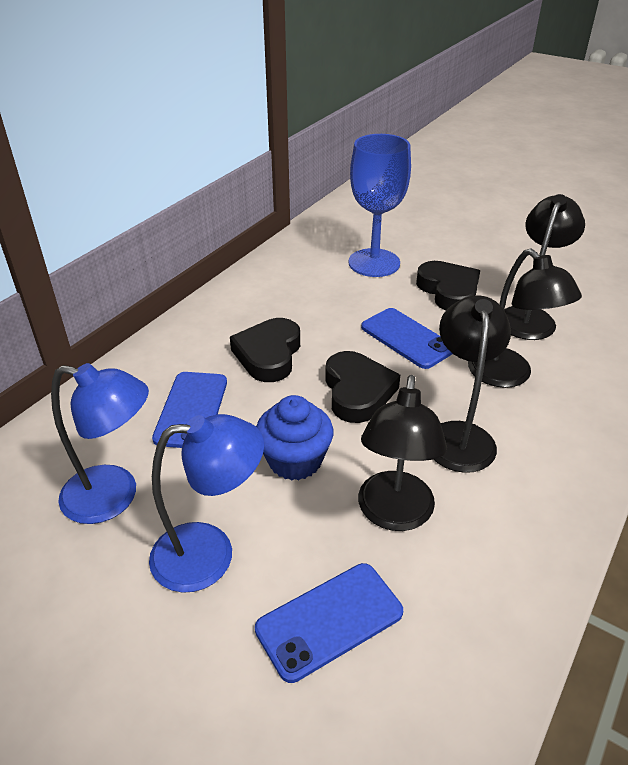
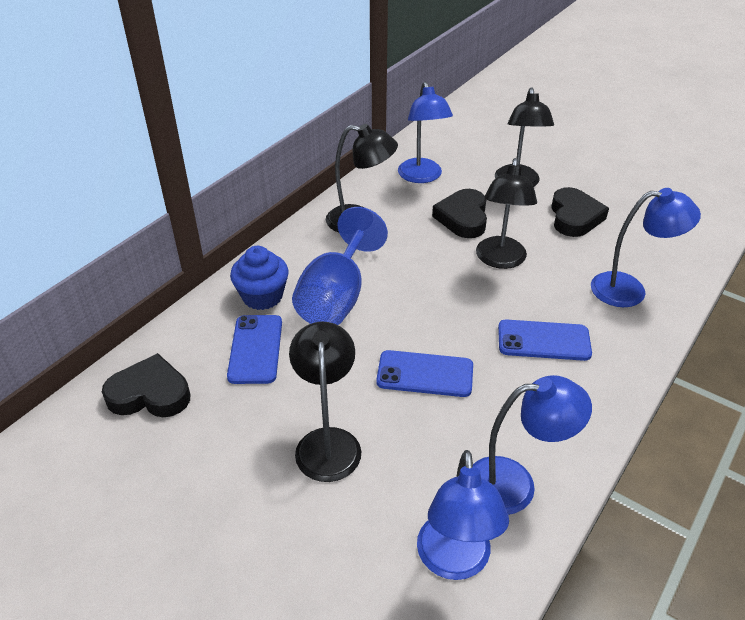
blue lamp: [51,363,149,524] [149,414,264,593] = 2 -> [398,81,453,183] [417,450,509,580] [473,375,592,515] [591,188,701,307] = 4

